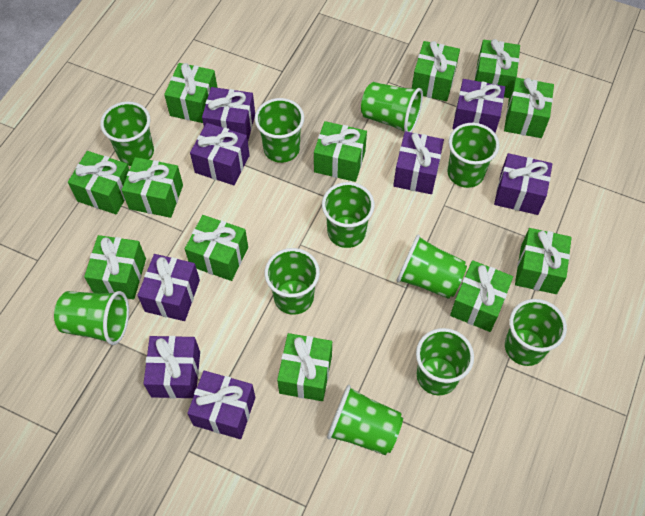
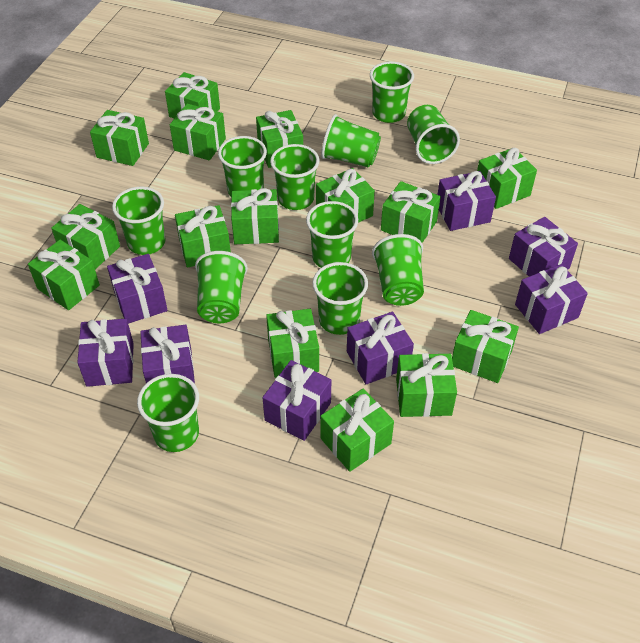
green gift: [68,151,129,214] [84,235,146,299] [122,157,183,218] [164,63,217,123] [185,215,248,281] [277,333,332,401] [314,121,367,182] [412,41,460,101] [450,260,513,332] [475,39,520,98] [504,77,554,138] [515,228,572,294] = 12 -> [28,240,100,310] [51,204,120,269] [90,110,149,166] [165,72,220,118] [170,103,226,160] [175,205,231,268] [231,188,279,244] [256,110,303,168] [266,309,319,378] [316,168,375,223] [320,389,394,472] [381,181,441,243] [396,353,457,417] [452,310,519,383] [477,148,537,209] = 15

